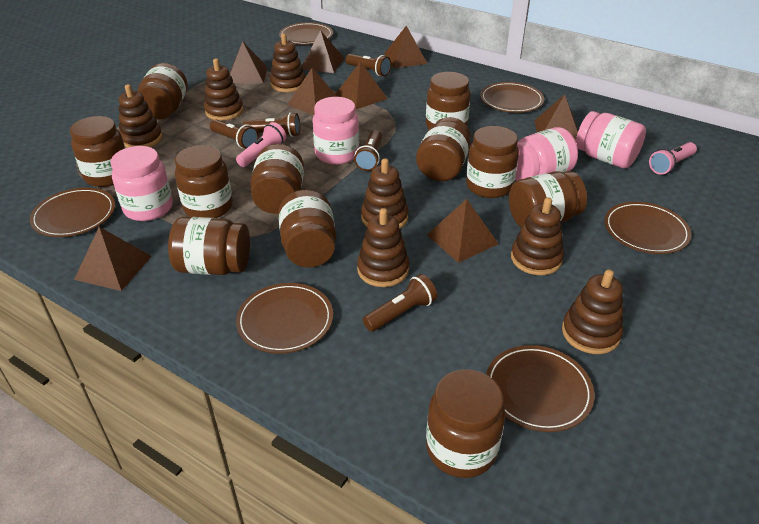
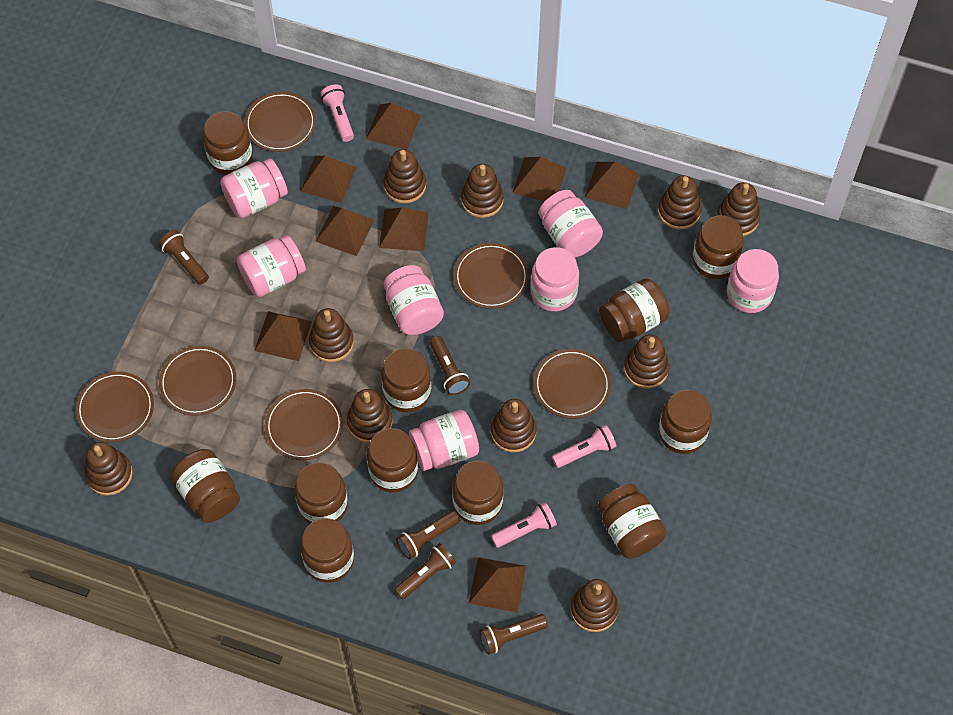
brown stacking toy: [119,84,163,148] [204,59,243,121] [270,33,306,92] [357,208,409,287] [361,158,408,228] [511,197,564,275] [562,270,623,354] = 7 -> [85,442,133,496] [309,308,354,362] [347,389,393,443] [383,149,426,204] [461,164,504,218] [491,399,536,452] [570,579,619,632] [624,335,669,389] [658,175,701,230] [716,182,760,236] = 10
pink flashlight: [236,122,286,167] [649,142,697,175] = 2 -> [320,84,354,142] [491,502,557,548] [552,424,616,468] = 3
pink jar: [111,146,173,221] [312,97,359,165] [515,127,578,181] [576,111,646,168] = 4 -> [220,158,288,219] [237,235,306,297] [384,265,444,335] [409,410,479,471] [531,247,579,312] [539,190,603,258] [727,249,779,313] = 7

